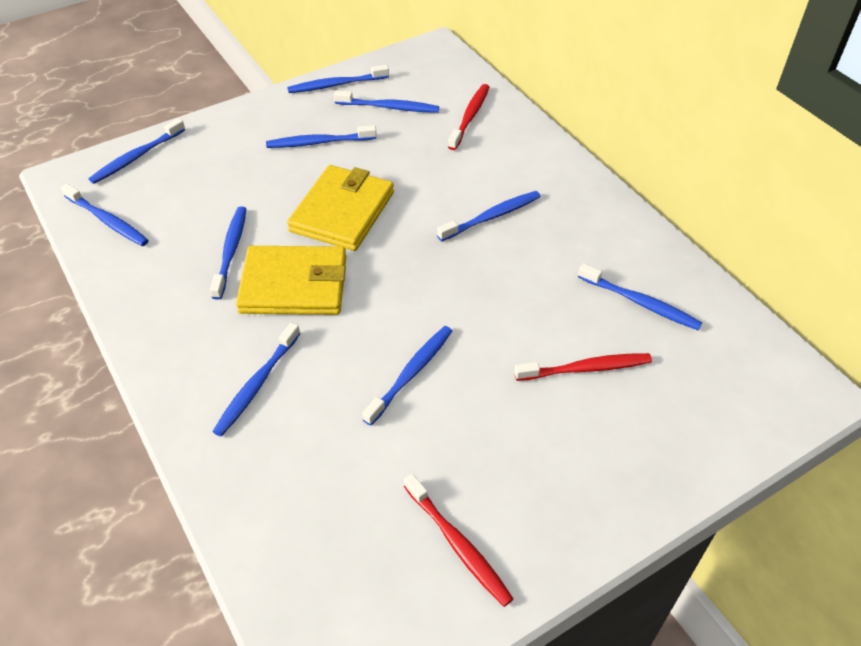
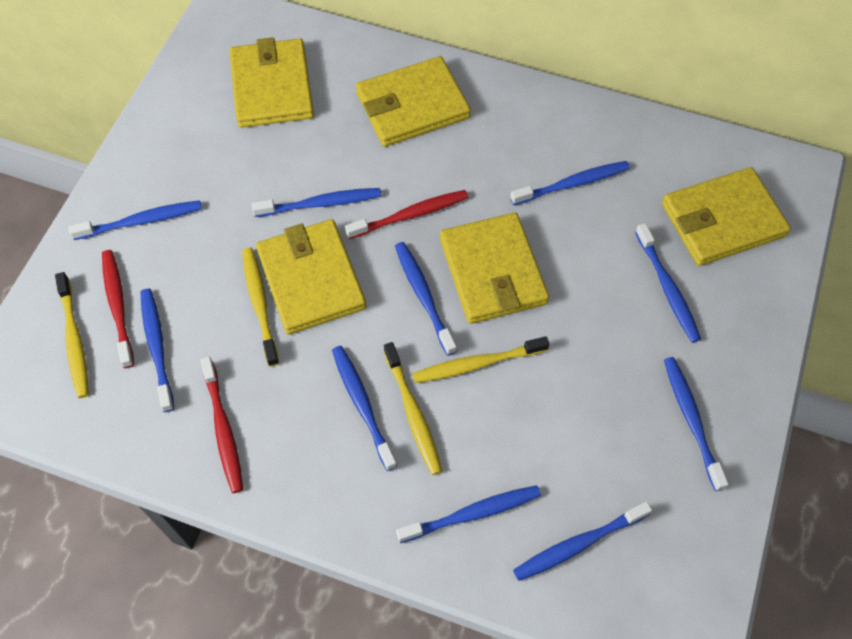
yellow toothbrush: none = 0 -> [55,272,89,398] [242,248,279,366] [384,342,442,475] [412,336,549,383] = 4
yellow wallet: [236,246,346,315] [287,165,394,251] = 2 -> [230,37,314,128] [256,219,366,334] [356,56,471,147] [440,213,549,324] [662,167,791,266] = 5

